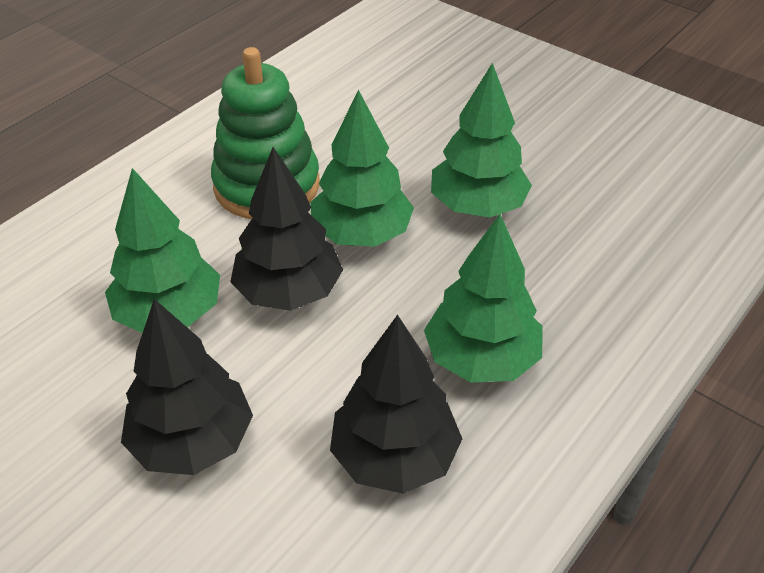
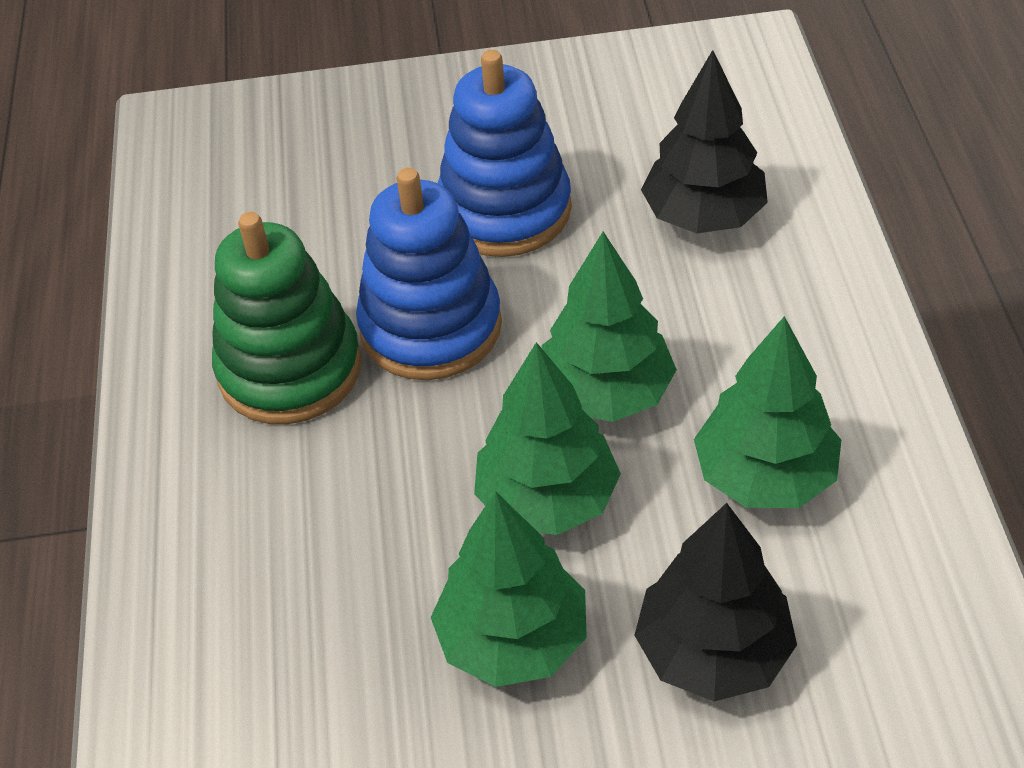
black tree: [121,299,253,475] [230,147,343,311] [330,315,462,494] = 3 -> [634,503,797,702] [641,50,768,233] = 2
blue stacking toy: none = 0 -> [356,168,502,380] [438,50,572,257] = 2

